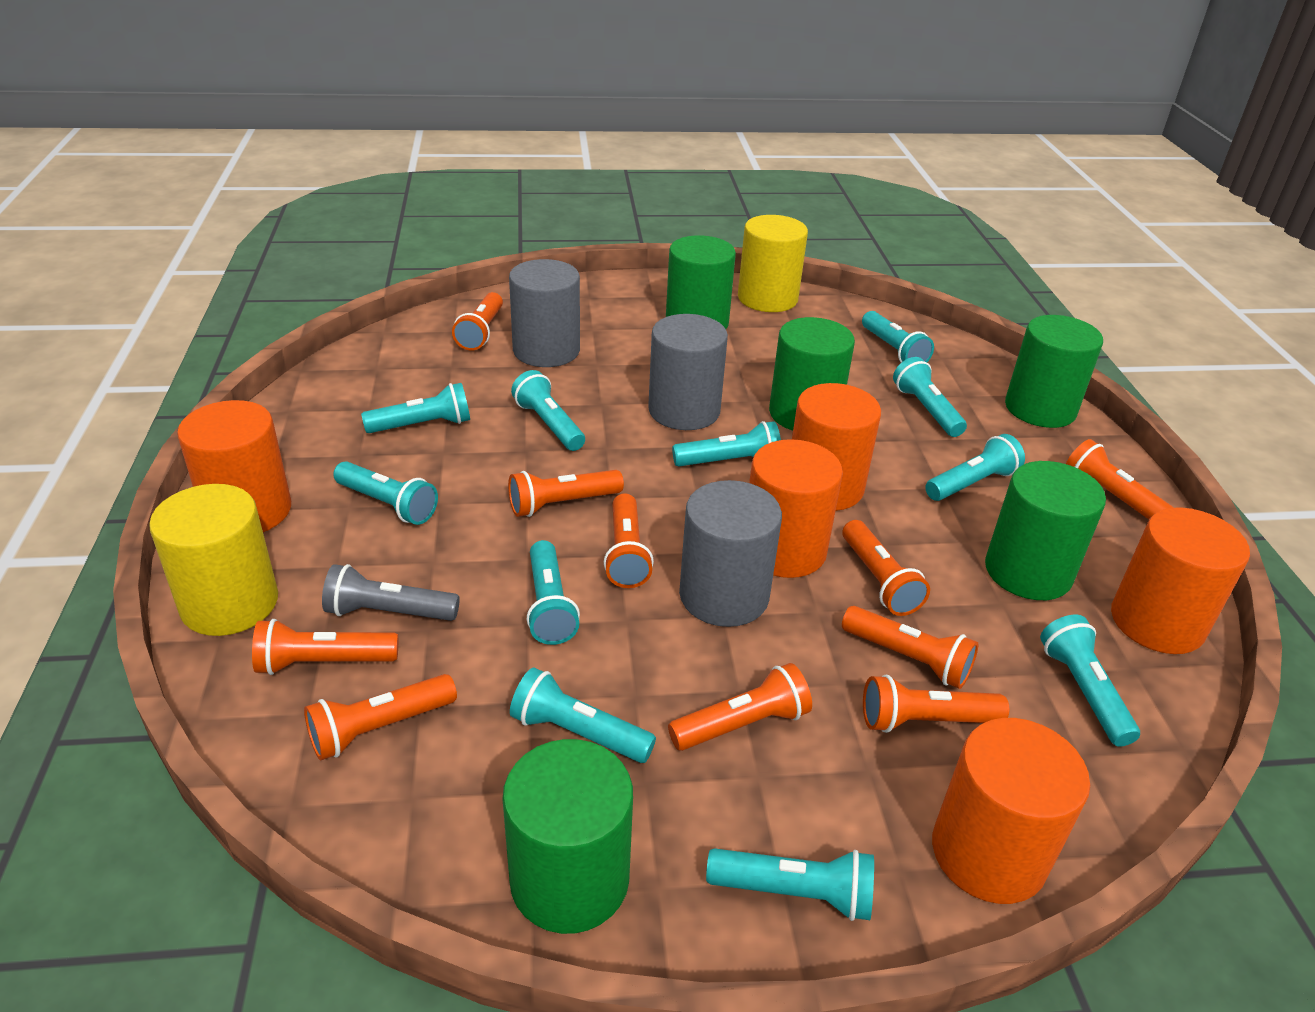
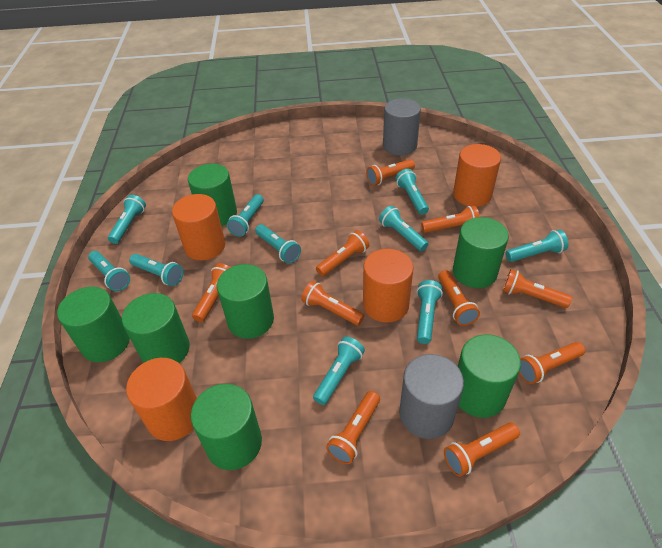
green cylinder: [502,739,633,934] [666,235,736,329] [769,317,855,431] [985,461,1106,600] [1005,315,1103,428] = 5 -> [57,287,130,362] [122,293,190,363] [188,164,237,226] [191,384,262,470] [217,264,274,339] [453,217,509,288] [458,334,521,418] = 7
grey cylinder: [509,259,580,367] [648,314,728,430] [679,480,782,627] = 3 -> [383,99,421,155] [399,354,464,439] = 2
grey flashlight: [322,564,460,621] = 1 -> none = 0
orange cylinder: [177,400,291,532] [749,439,843,578] [792,383,881,511] [932,718,1090,904] [1111,507,1250,654] = 5 -> [126,358,197,441] [172,194,225,260] [363,249,414,322] [453,144,501,207] = 4
turquoise flashlight: [333,461,438,525] [361,383,470,433] [510,668,656,763] [511,370,585,451] [526,540,580,645] [672,421,781,467] [706,848,874,921] [862,311,934,363] [893,357,967,437] [925,434,1025,501] [1040,615,1140,747] = 11 -> [88,251,130,291] [108,195,146,244] [129,254,183,286] [227,194,264,237] [255,224,301,263] [313,337,365,405] [379,206,428,251] [395,169,429,215] [417,280,443,344] [505,229,569,262] = 10
yellow cylinder: [149,484,278,636] [738,215,808,312] = 2 -> none = 0

